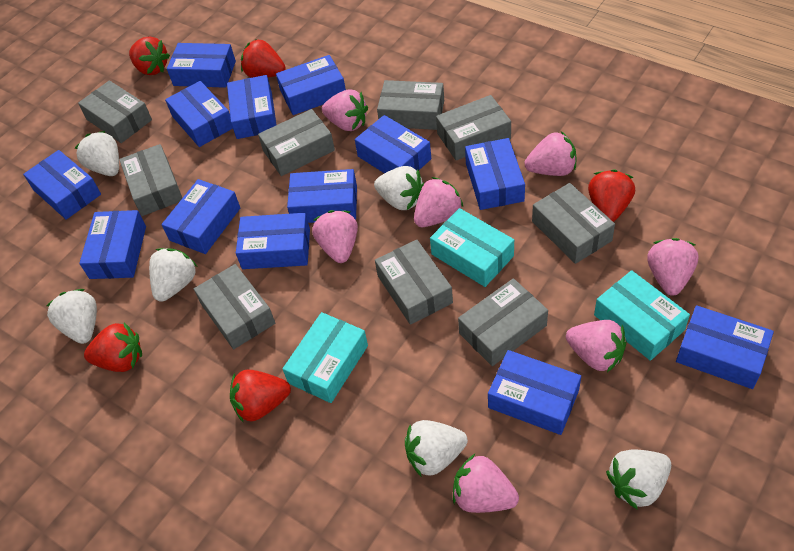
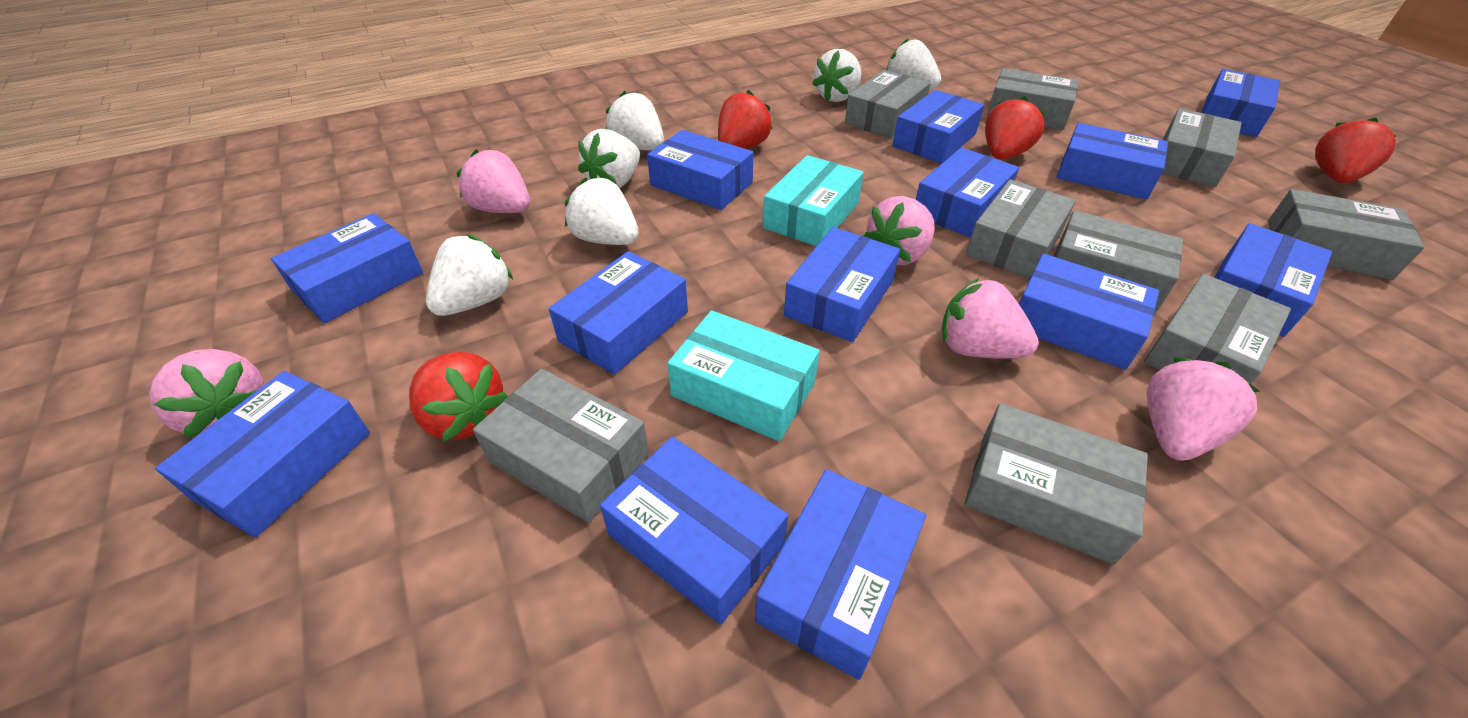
pink strawberry: [312,210,358,263] [322,89,368,131] [414,177,463,227] [453,454,519,513] [524,131,576,176] [566,320,627,372] [647,238,698,296] = 7 -> [149,349,264,438] [457,150,530,213] [864,196,935,265] [942,278,1039,358] [1147,357,1260,461] = 5
red strawberry: [84,322,142,372] [129,36,170,75] [230,369,291,422] [241,39,286,78] [588,169,635,222] = 5 -> [409,352,508,442] [718,90,772,149] [985,96,1045,160] [1315,118,1396,183] = 4
turquoise box: [283,312,368,403] [430,208,514,287] [594,270,690,361] = 3 -> [667,310,820,441] [763,155,864,246] = 2

